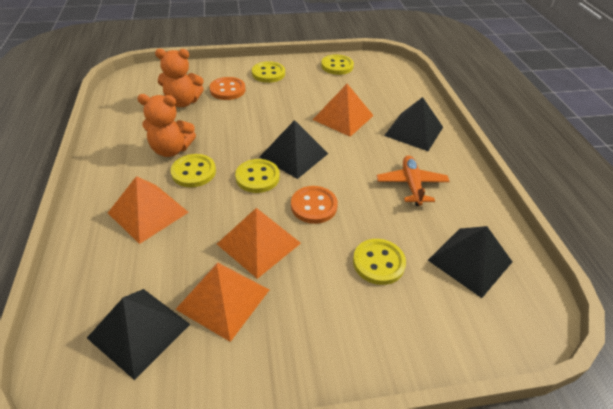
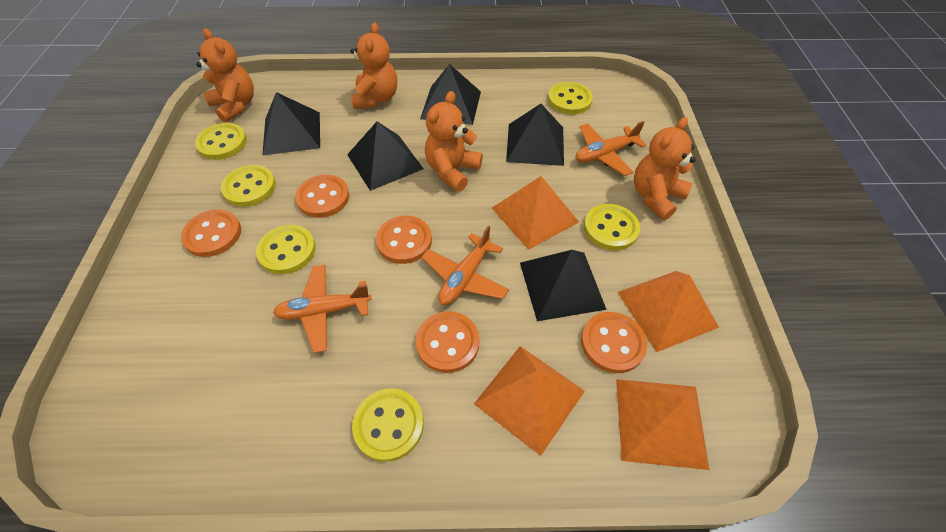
black pyramid: [87,289,190,380] [259,120,328,179] [384,97,443,151] [428,226,512,298] = 4 -> [262,92,320,156] [347,121,424,191] [420,64,481,125] [506,104,564,166] [520,250,607,321] = 5
orange button: [209,77,245,100] [291,186,338,224] = 2 -> [181,209,241,257] [295,175,349,218] [376,216,432,264] [416,311,480,373] [581,312,647,373] = 5
orange plane: [377,155,450,206] = 1 -> [273,265,371,353] [422,225,509,305] [576,121,646,176] = 3
orange teddy bear: [137,94,196,157] [155,49,204,107] = 2 -> [196,28,254,123] [351,22,397,109] [425,91,483,192] [634,117,696,220] = 4
yellow button: [171,154,216,187] [235,159,280,193] [252,61,285,83] [321,54,354,75] [353,239,406,285] = 5 -> [195,123,247,160] [221,165,276,207] [256,225,316,274] [352,388,424,462] [548,82,593,114] [584,204,640,251] = 6

